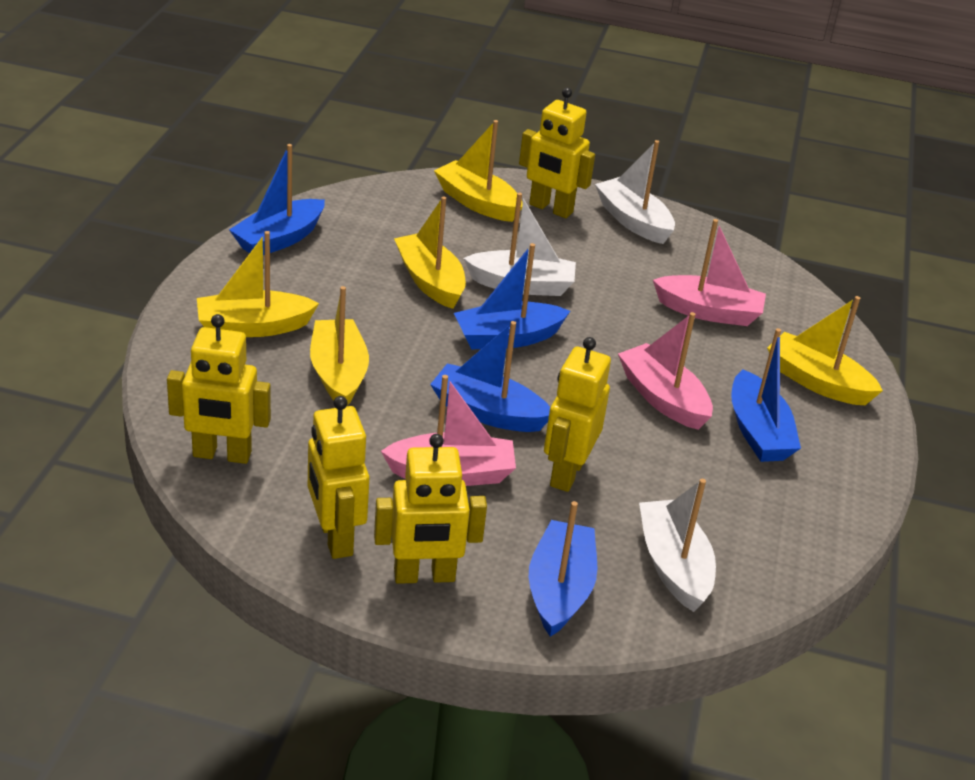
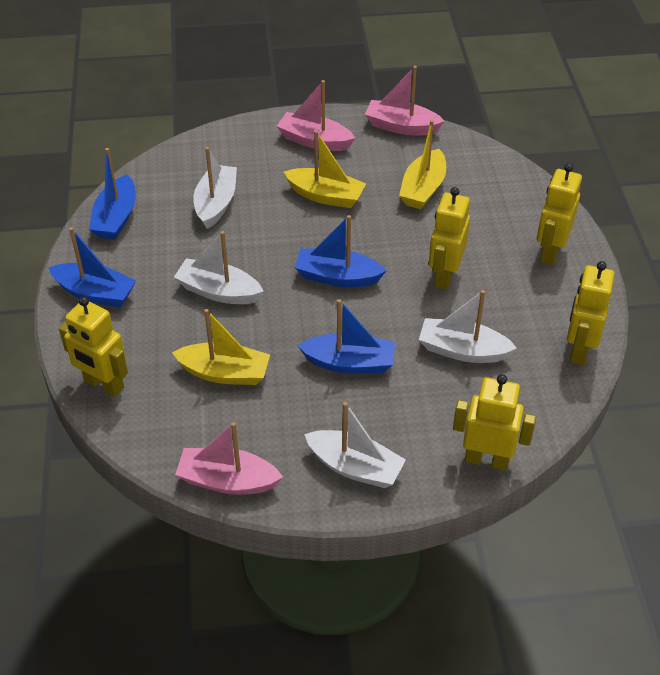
blue boat: [229,144,325,255] [430,321,550,432] [454,243,570,350] [529,501,597,637] [731,328,801,462] = 5 -> [49,227,136,307] [89,148,136,240] [295,215,386,287] [298,299,395,374] = 4
white boat: [463,193,576,296] [595,140,675,244] [639,479,716,612] = 3 -> [174,231,264,304] [193,147,237,229] [304,402,406,488] [419,290,517,363] = 4
yellow boat: [197,231,319,337] [310,286,369,406] [394,196,466,309] [434,120,523,222] [767,296,883,405] = 5 -> [172,309,270,385] [284,130,366,208] [399,120,446,209] = 3

